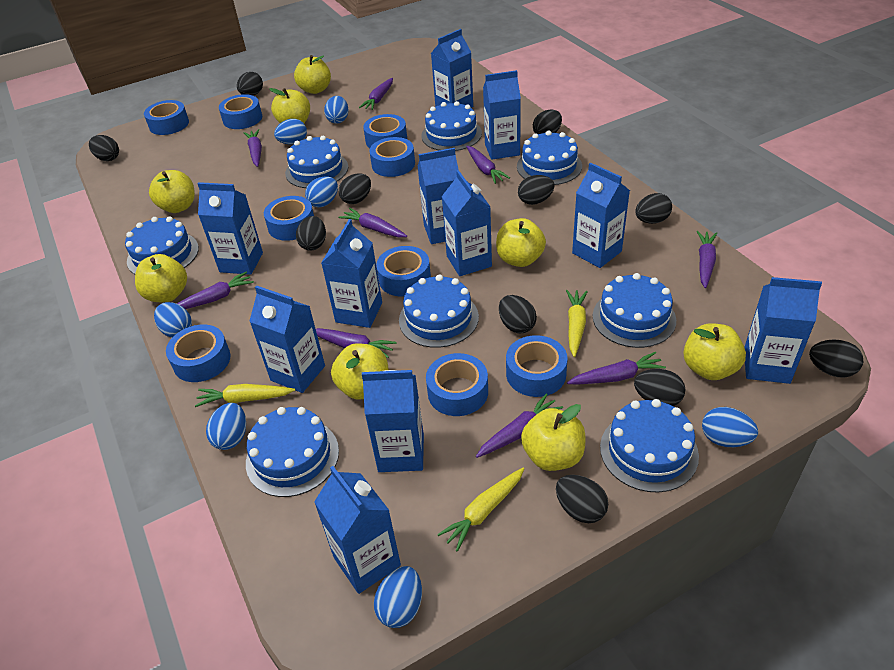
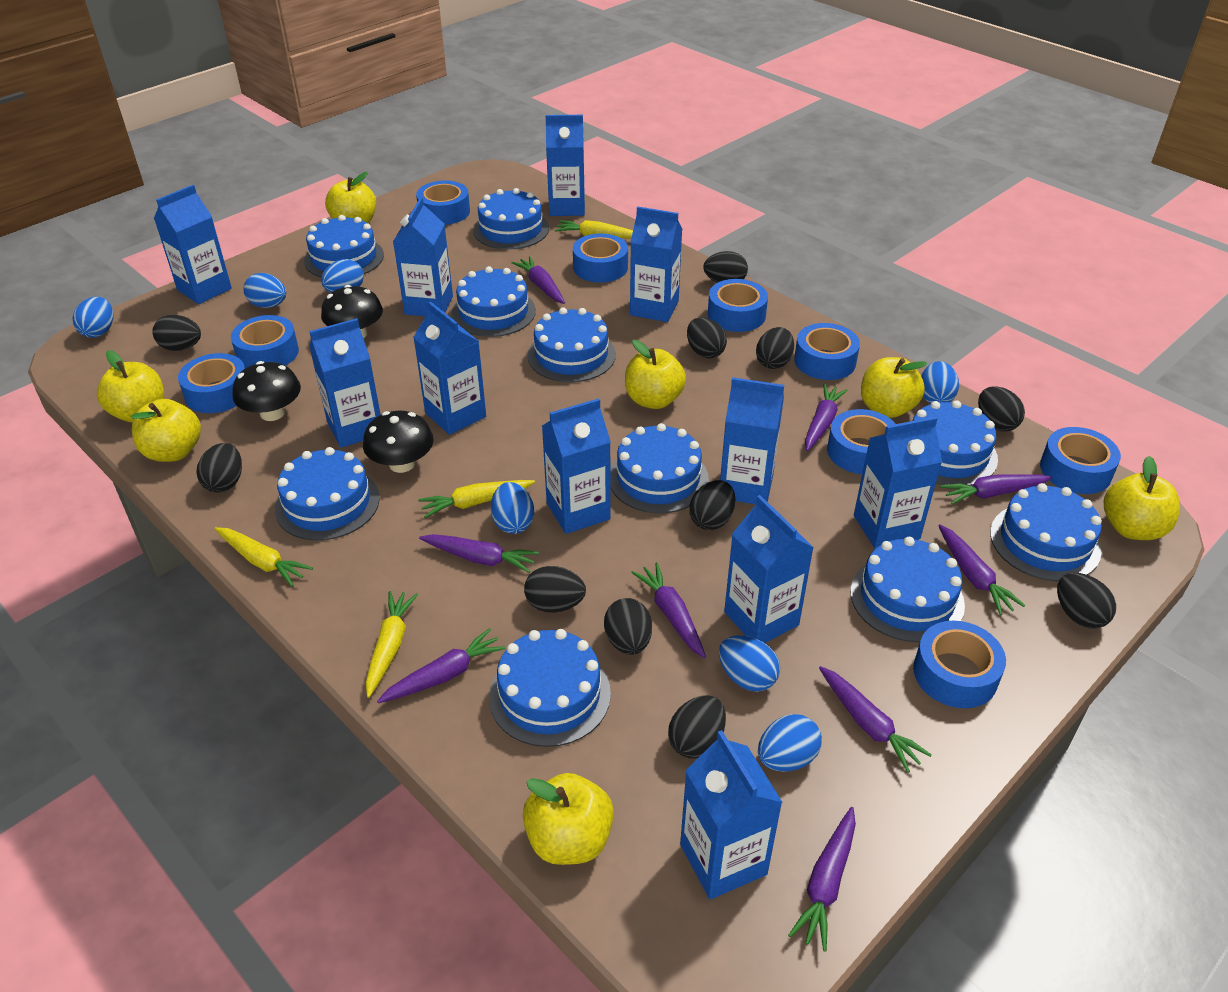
black mushroom: none = 0 -> [232,361,301,421] [321,285,383,338] [363,411,434,473] = 3
blue cake: [125,216,199,275] [246,407,339,497] [285,136,348,188] [399,274,479,348] [421,101,482,151] [517,131,582,185] [593,273,676,348] [600,399,699,492] = 8 -> [275,447,380,540] [304,215,384,278] [451,266,536,337] [473,188,549,250] [489,629,611,747] [527,308,616,382] [610,423,709,513] [850,537,965,642] [913,400,998,486] [990,483,1102,581] = 10
yellow apple: [135,254,187,302] [149,170,195,213] [269,88,310,123] [294,55,331,94] [331,343,389,400] [496,218,546,267] [521,404,585,471] [683,323,746,380] = 8 -> [97,350,164,422] [131,399,201,462] [325,172,376,223] [523,773,614,865] [625,340,686,409] [861,357,927,418] [1104,456,1180,540] = 7
yellow carrot: [195,384,295,407] [437,468,524,552] [566,290,588,357] = 3 -> [214,527,313,587] [365,591,418,698] [418,480,535,518] [555,220,633,238] = 4

